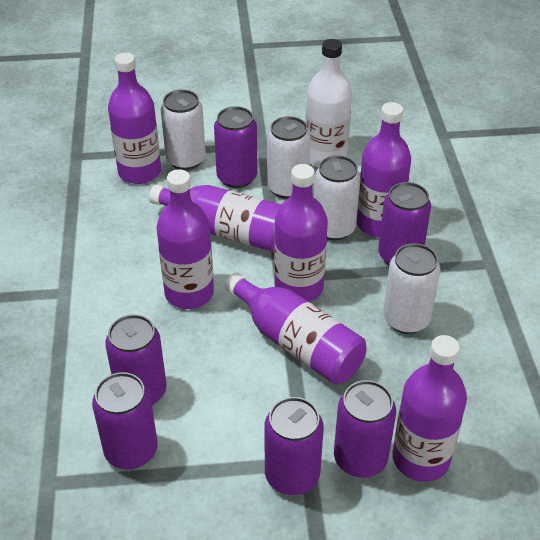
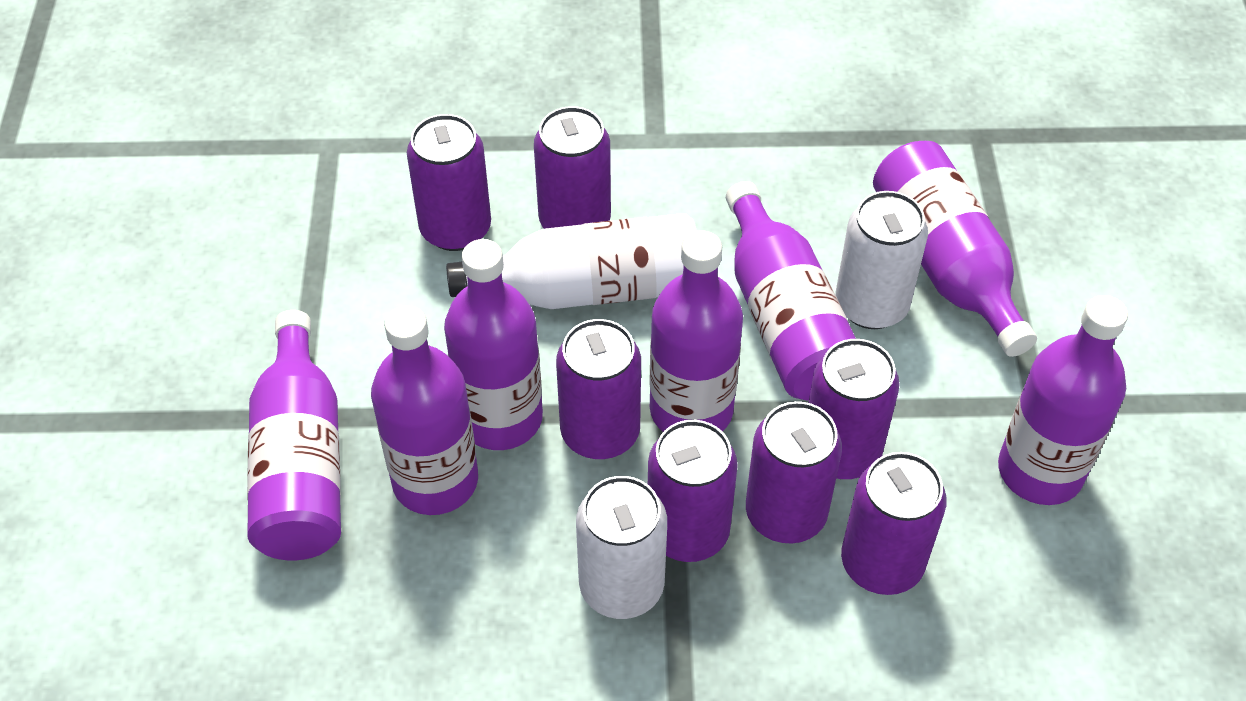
purple can: [92,372,158,469] [105,314,167,405] [214,106,258,188] [264,397,324,495] [334,380,396,478] [378,182,431,265] = 6 -> [407,114,491,251] [534,106,611,229] [556,319,641,459] [648,420,738,562] [746,401,842,544] [809,339,900,479] [841,452,947,595] = 7
white can: [161,90,206,170] [267,116,311,199] [314,155,361,241] [383,243,440,334] = 4 -> [576,476,667,619] [835,191,928,329] = 2

